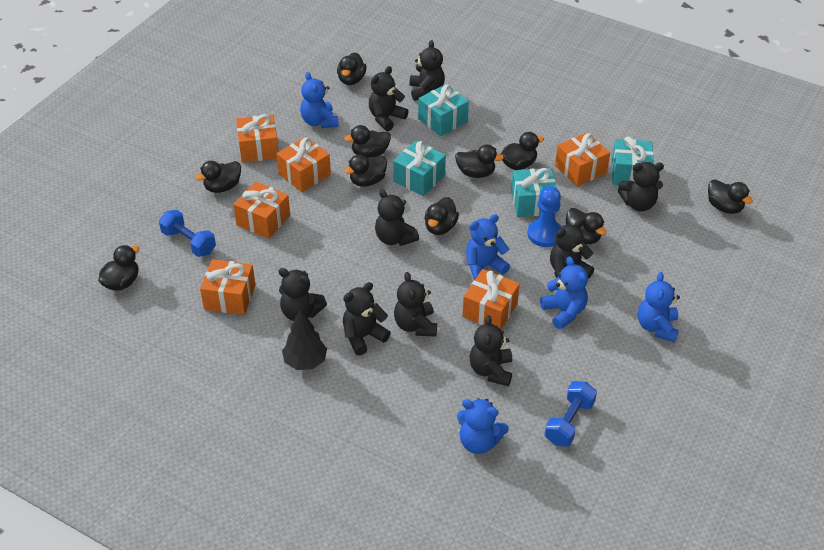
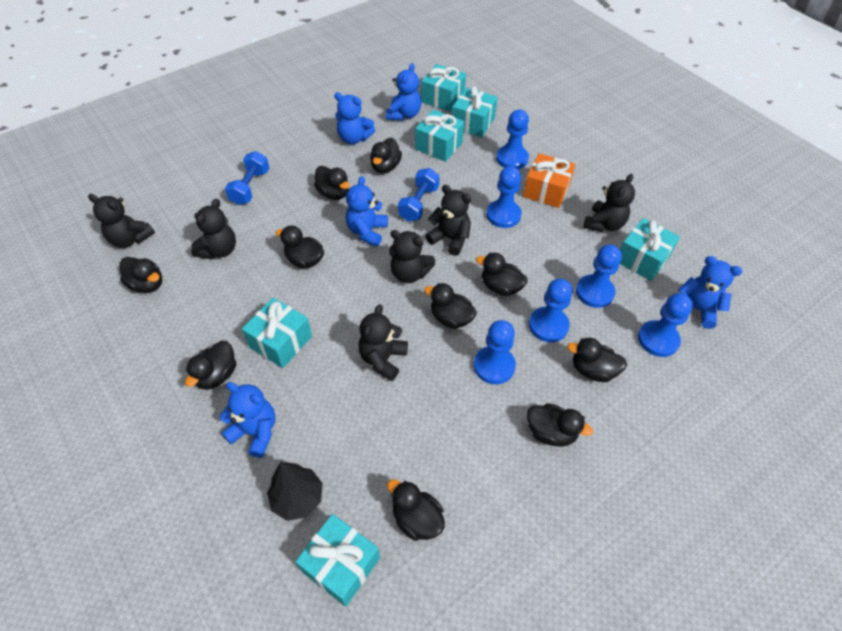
black teddy bear: [279,268,327,321] [343,282,391,356] [369,66,408,131] [375,189,419,246] [394,272,437,337] [409,40,445,101] [469,315,512,386] [550,219,594,279] [618,162,664,212] = 9 -> [88,194,155,248] [191,199,236,260] [359,304,408,381] [389,230,435,283] [425,185,471,256] [583,174,635,232] = 6
blue pawn: [528,186,562,247] = 1 -> [474,320,516,384] [487,166,522,228] [496,110,529,169] [529,279,573,342] [576,244,622,308] [638,293,693,357] = 6
orange gift: [200,259,255,315] [233,182,290,239] [236,114,279,163] [276,137,331,192] [462,269,520,329] [555,132,610,187] = 6 -> [523,153,575,208] = 1
turquoise gift: [393,141,446,196] [418,84,469,136] [511,168,557,217] [611,137,654,185] = 4 -> [242,298,312,368] [295,514,380,607] [415,109,464,162] [421,64,466,112] [452,86,498,138] [619,218,680,281] = 6

